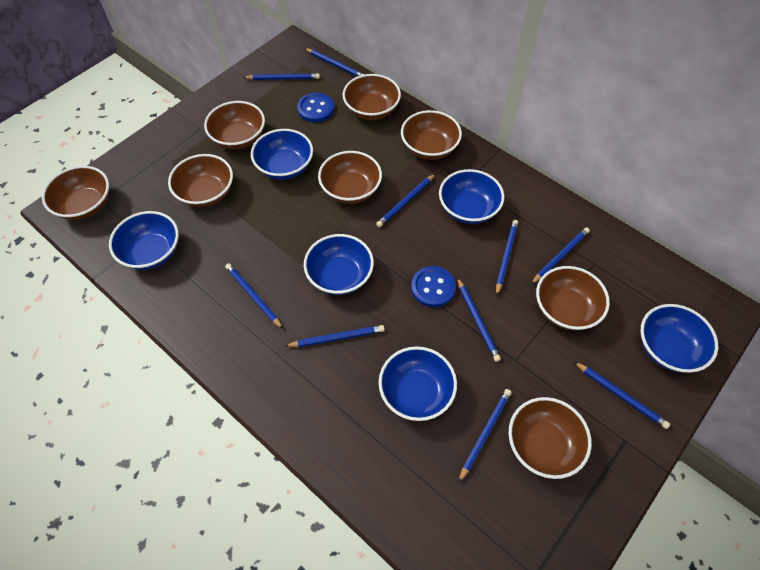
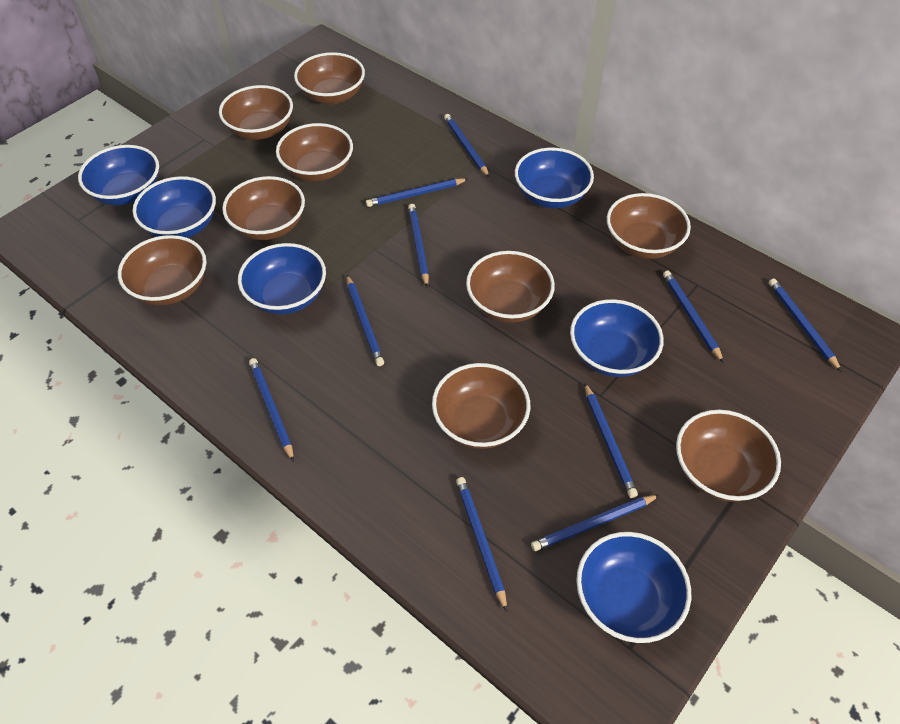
blue button: [297,93,334,122] [411,266,456,307] = 2 -> none = 0
brown bowl: [42,166,109,220] [168,154,233,207] [204,101,265,149] [318,151,382,204] [343,74,401,120] [401,110,462,160] [508,397,592,479] [536,266,610,330] = 8 -> [118,235,206,305] [219,85,293,140] [222,176,305,240] [276,123,353,182] [294,52,365,104] [432,363,530,449] [466,251,555,323] [607,193,691,259] [676,410,781,502] = 9

